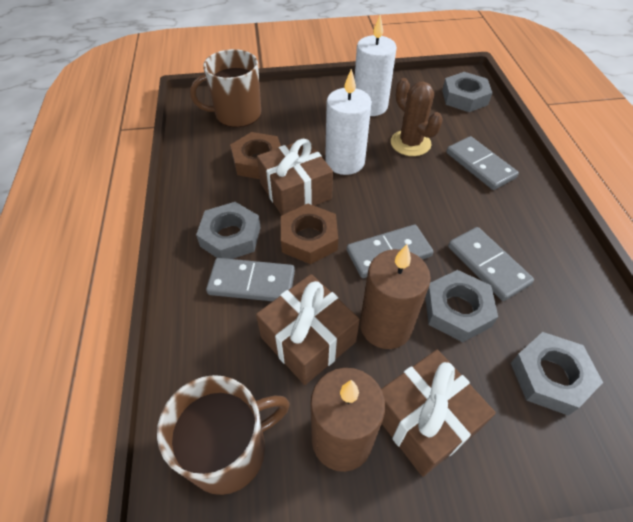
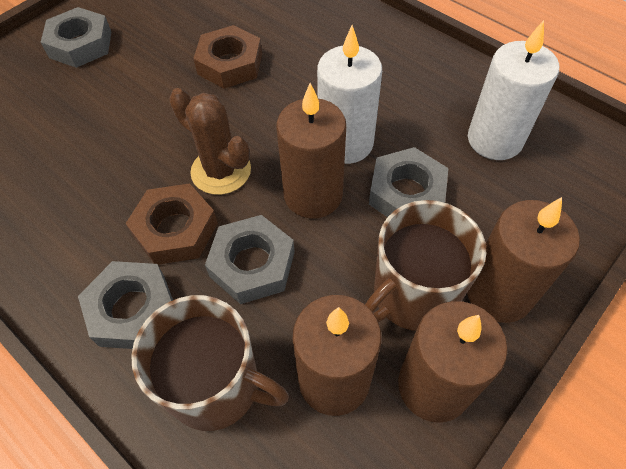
brown candle: [310,368,385,472] [360,244,431,349] = 2 -> [277,83,346,219] [293,295,382,416] [398,301,508,422] [467,197,580,323] = 4
brown gift: [256,274,360,385] [257,139,333,215] [381,349,496,477] = 3 -> none = 0
grey domino: [206,258,295,301] [347,225,433,278] [447,136,519,190] [448,227,534,301] = 4 -> none = 0

